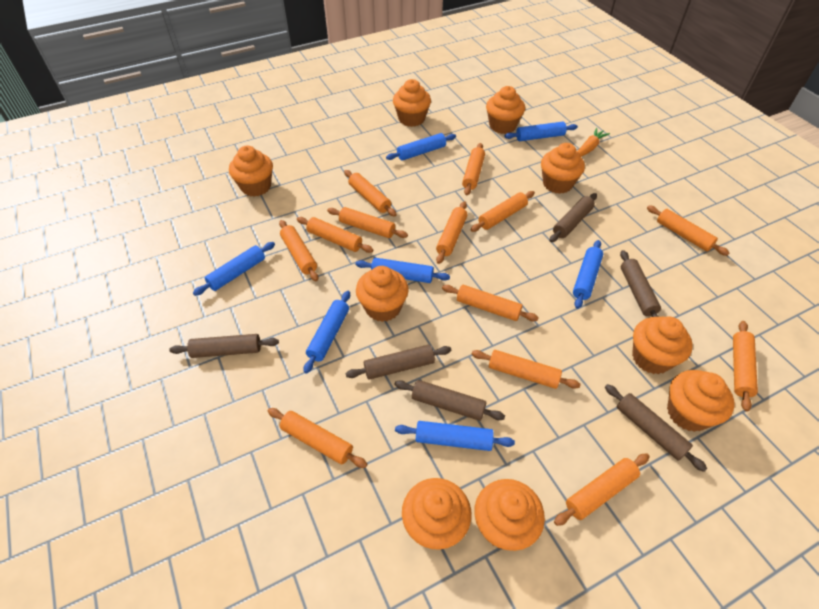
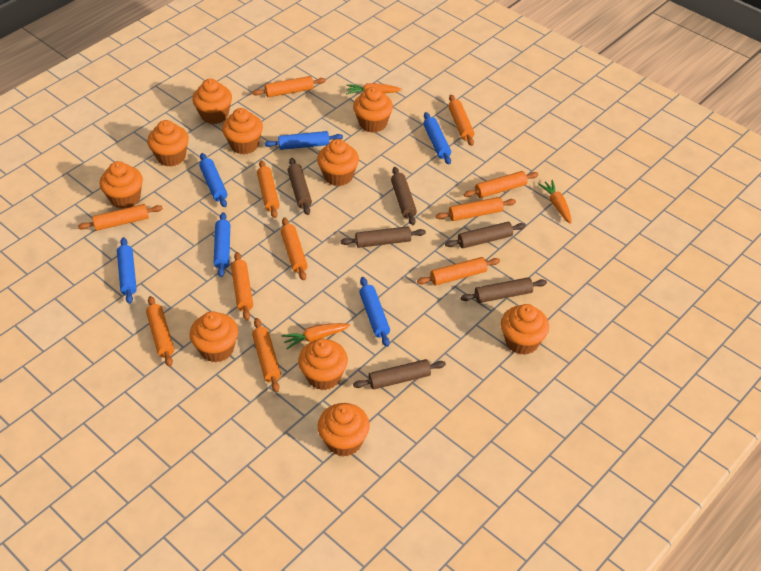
blue rolling pin: [193,242,275,296] [304,291,350,374] [355,258,450,283] [386,133,456,161] [395,421,515,451] [504,122,578,141] [573,240,603,309] = 7 -> [117,237,137,304] [199,153,227,207] [214,212,230,277] [264,131,343,150] [359,277,390,347] [424,112,451,164] = 6
orange carrot: [577,128,610,157] = 1 -> [282,323,350,349] [346,83,402,95] [538,180,572,224] = 3
orange cupcake: [229,145,273,197] [356,266,409,322] [393,79,431,127] [402,478,472,550] [474,479,545,551] [486,86,525,134] [541,143,585,194] [632,316,693,374] [667,370,734,432] = 9 -> [100,161,143,209] [147,120,189,167] [190,311,238,362] [192,79,232,124] [222,108,263,154] [298,339,348,390] [317,139,359,186] [318,403,370,457] [353,87,393,133] [501,304,549,355] = 10
orange rolling pin: [268,408,367,468] [279,220,318,281] [297,217,373,253] [327,207,408,238] [344,170,397,217] [436,201,467,264] [442,285,539,321] [462,143,485,196] [471,191,535,232] [471,350,581,389] [554,453,650,526] [647,206,729,256] [733,321,758,411] = 13 -> [78,204,163,231] [146,296,174,367] [231,252,253,320] [252,76,326,97] [252,318,281,392] [257,160,280,218] [281,217,308,281] [417,257,500,286] [436,197,516,221] [448,95,474,146] [464,171,539,198] = 11

